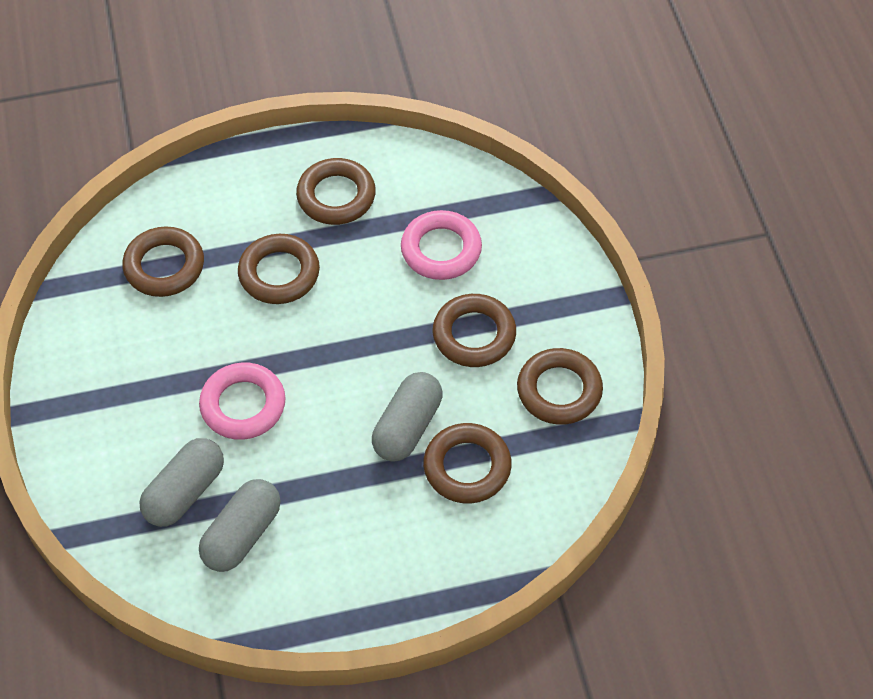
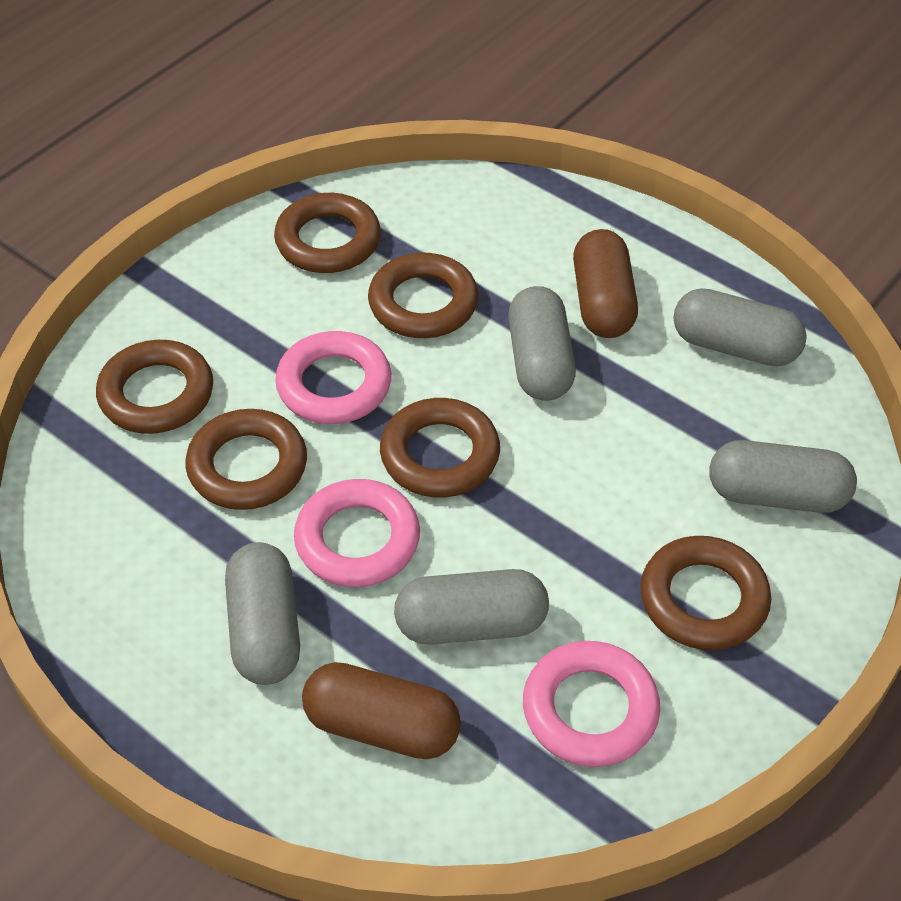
brown capsule: none = 0 -> [302,662,461,759] [573,229,638,338] = 2
grey capsule: [139,438,224,527] [199,479,281,572] [372,372,442,462] = 3 -> [225,542,300,685] [394,569,549,645] [508,286,576,401] [673,288,807,366] [709,440,857,513] = 5
pink ring: [199,362,286,440] [401,210,482,280] = 2 -> [275,331,391,424] [294,479,420,587] [523,641,660,767] = 3

